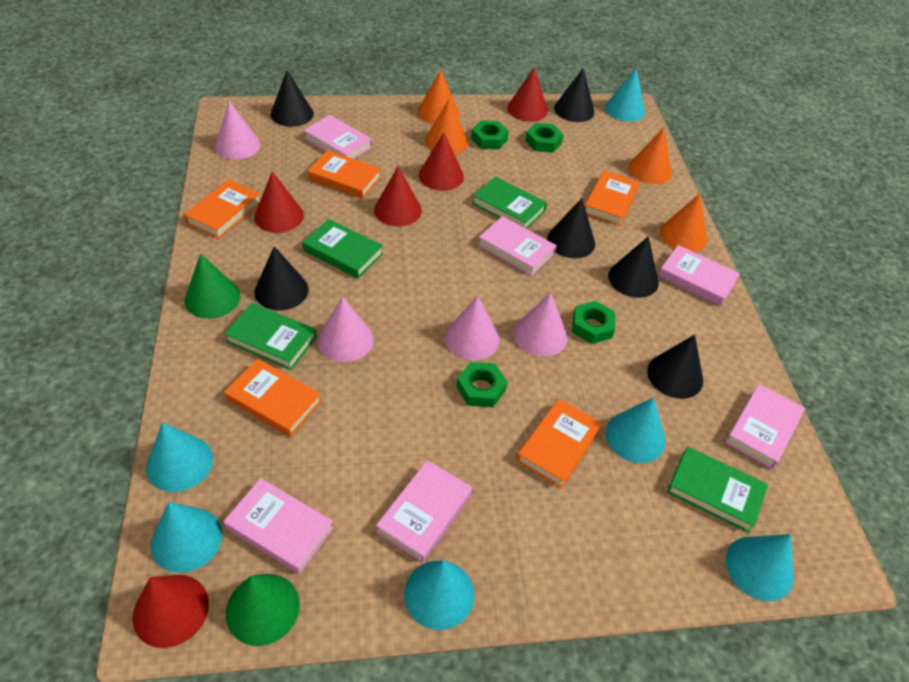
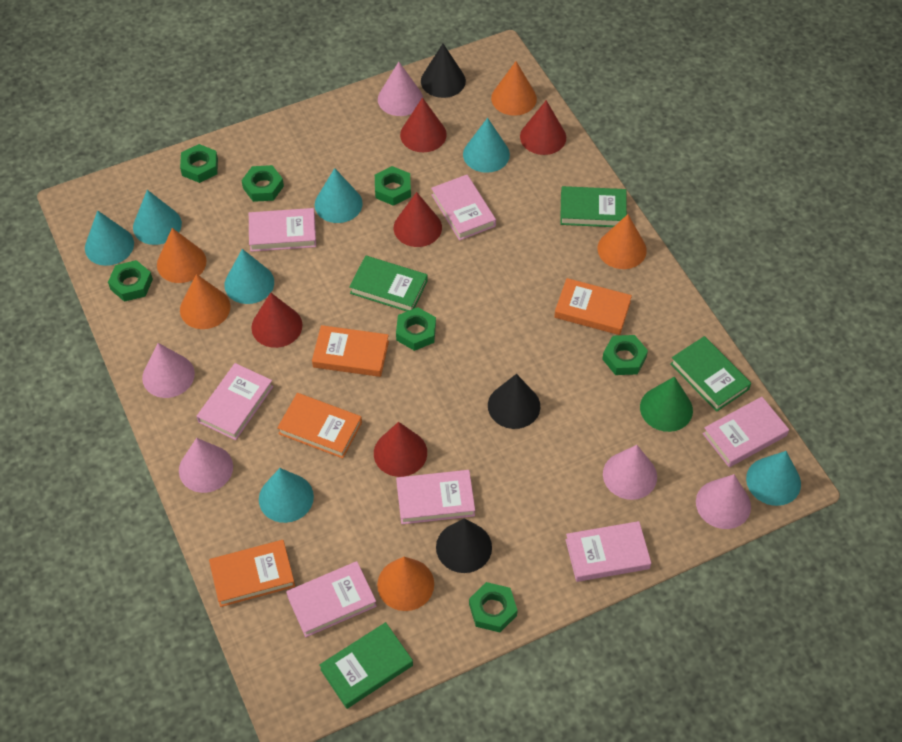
black cone: [254,246,309,311] [271,70,314,127] [547,198,595,258] [554,68,594,122] [608,236,659,298] [647,335,703,399] = 6 -> [421,44,466,98] [436,518,492,573] [488,374,540,429] = 3
green cone: [185,253,240,319] [226,574,300,646] = 2 -> [640,376,693,432] = 1
green nut: [456,362,507,407] [471,120,509,149] [525,123,564,152] [572,301,615,344] = 4 -> [108,260,153,302] [180,144,218,183] [241,165,284,202] [375,166,411,206] [396,307,436,351] [469,582,518,632] [602,335,648,375] = 7
orange book: [184,179,260,239] [224,359,322,437] [308,150,381,199] [516,399,603,488] [584,170,640,226] = 5 -> [209,540,295,607] [277,393,362,458] [312,325,389,377] [554,278,632,335] = 4
orange cone: [418,69,459,124] [425,98,468,154] [628,128,672,184] [660,193,707,252] = 4 -> [157,228,206,283] [180,274,230,329] [377,557,434,611] [491,61,537,116] [598,214,647,269] = 5
pink book: [223,478,334,574] [303,115,372,159] [376,460,472,562] [478,216,557,276] [658,245,740,306] [725,384,805,469] = 6 -> [197,363,273,440] [249,208,316,252] [286,561,377,637] [396,470,475,524] [431,175,496,241] [565,521,651,582] [703,397,789,467] = 7
pink cone: [215,101,261,160] [318,297,374,362] [445,296,500,360] [514,292,568,356] = 4 -> [142,343,195,398] [179,438,233,493] [378,62,423,116] [603,445,657,500] [696,474,751,529] = 5
turquoise cone: [146,422,213,492] [151,502,222,573] [404,560,475,630] [605,68,645,122] [606,397,665,463] [726,534,794,601] = 6 -> [85,210,134,266] [133,190,182,245] [225,249,274,304] [259,468,314,523] [315,168,363,223] [463,118,510,173] [746,451,801,506] = 7

